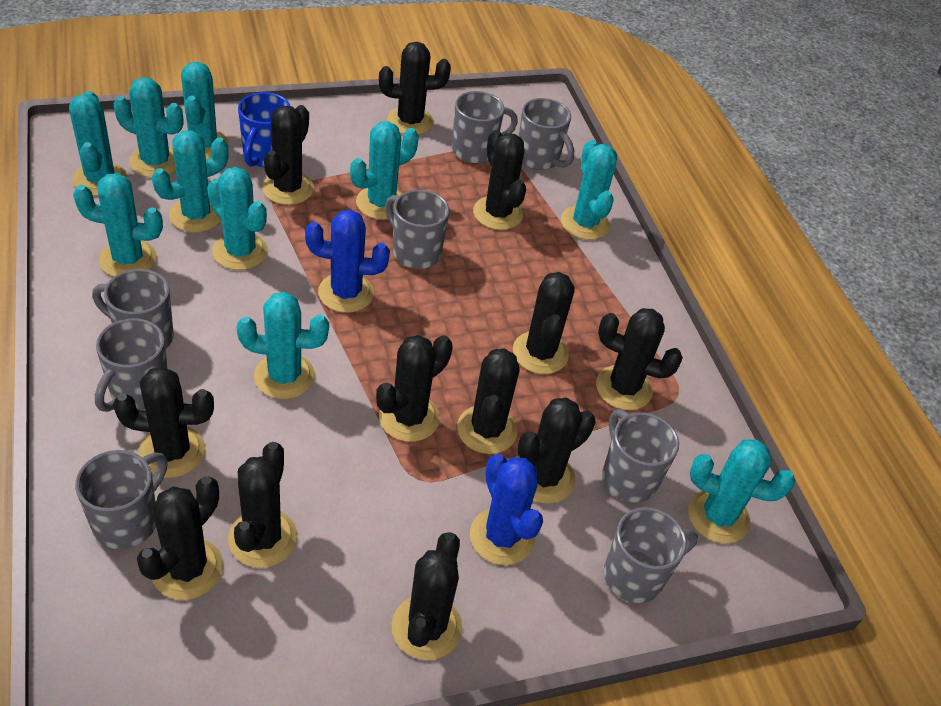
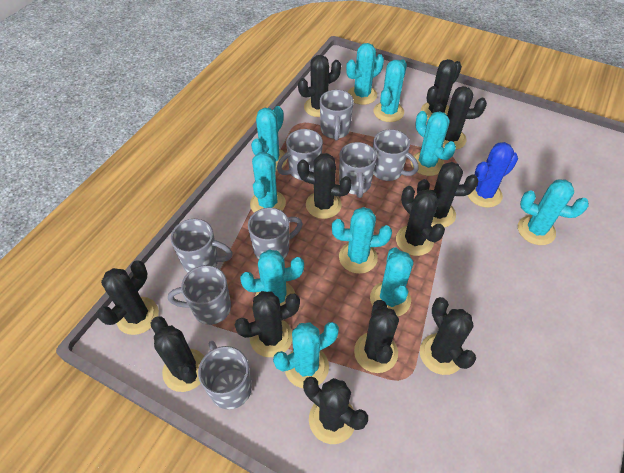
blue cactus: [305,210,390,313] [470,454,543,565] = 2 -> [468,142,518,208] = 1
blue mug: [238,92,290,167] = 1 -> none = 0

